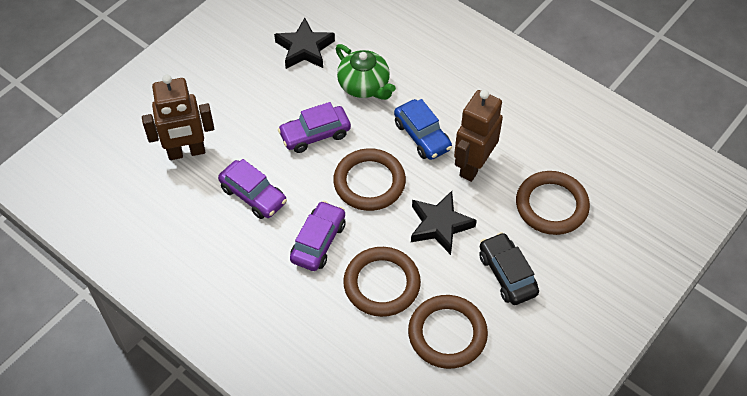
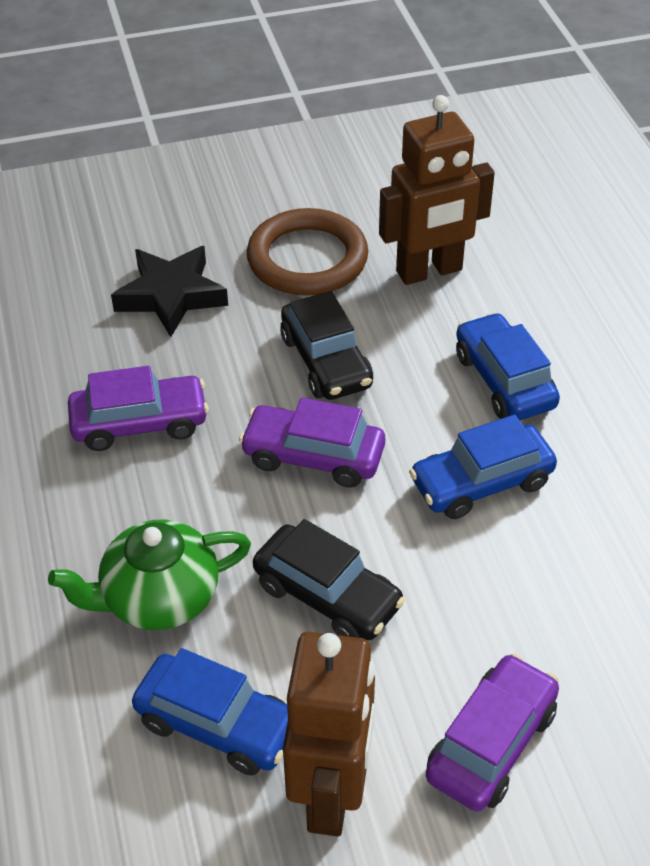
black car: [479,232,539,305] = 1 -> [253,519,405,640] [280,291,373,400] = 2
black star: [274,18,335,69] [411,191,477,255] = 2 -> [111,246,228,337] = 1
blue car: [394,99,452,160] = 1 -> [132,648,288,776] [409,415,557,519] [456,312,560,420] = 3
brown ring: [333,148,406,211] [343,247,421,317] [408,295,488,369] [516,171,590,235] = 4 -> [247,208,368,296] = 1

